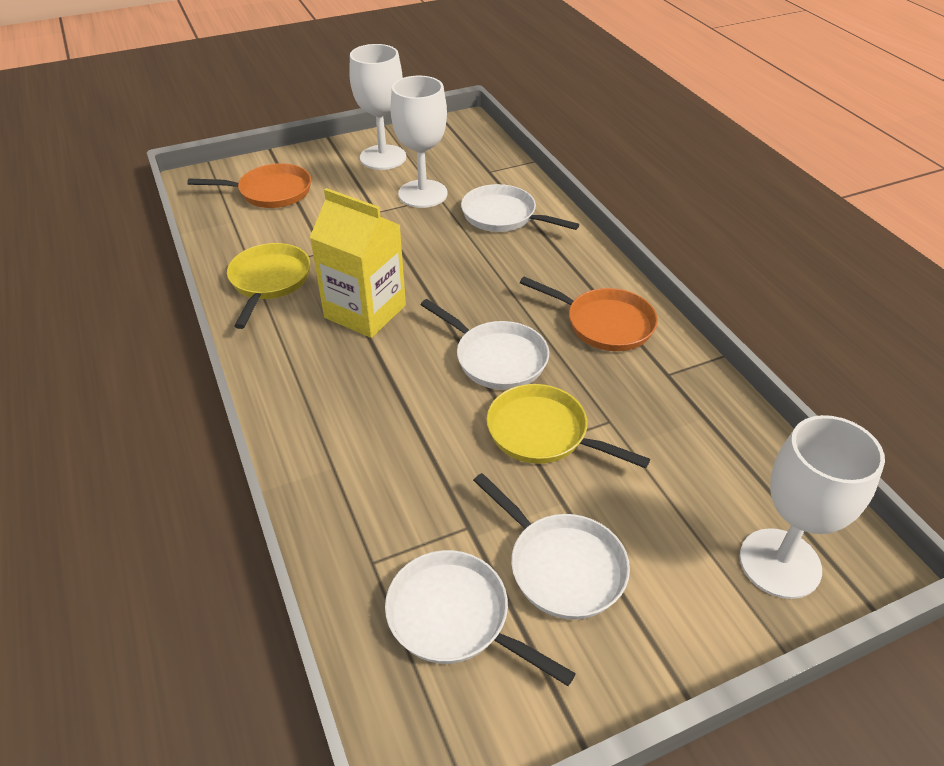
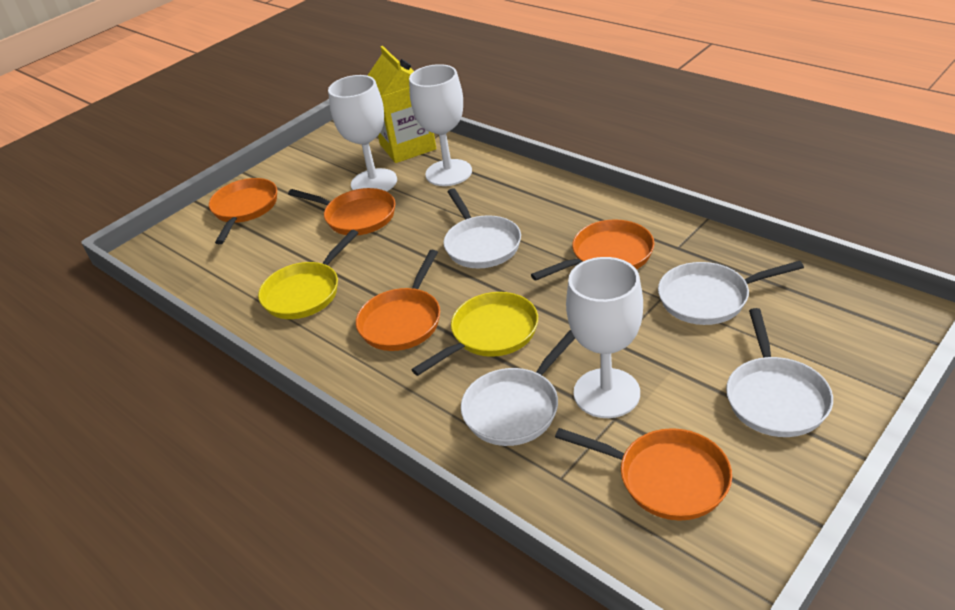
orange pan: [187,163,311,208] [520,277,658,351] = 2 -> [209,178,277,244] [288,188,395,235] [356,250,440,351] [531,220,654,281] [555,428,732,521] = 5

